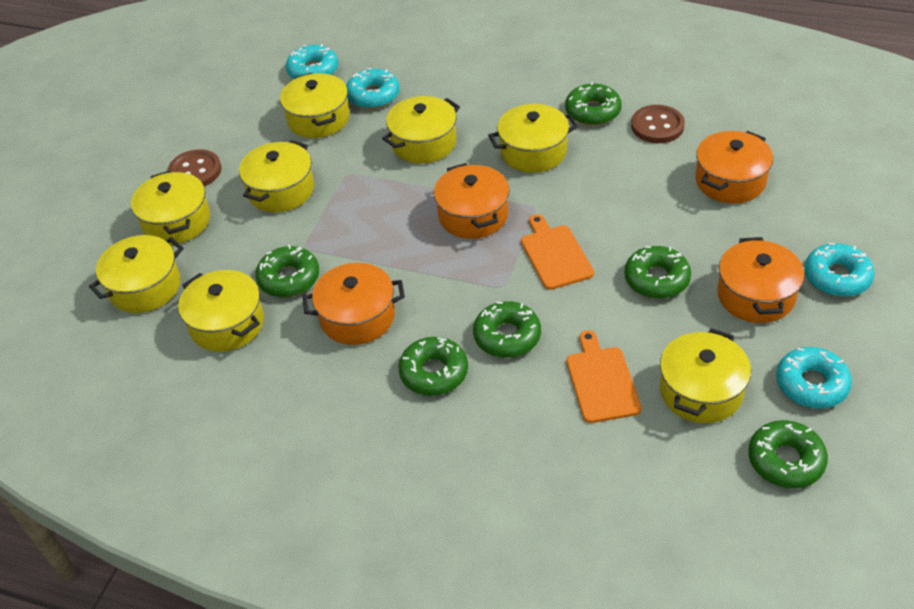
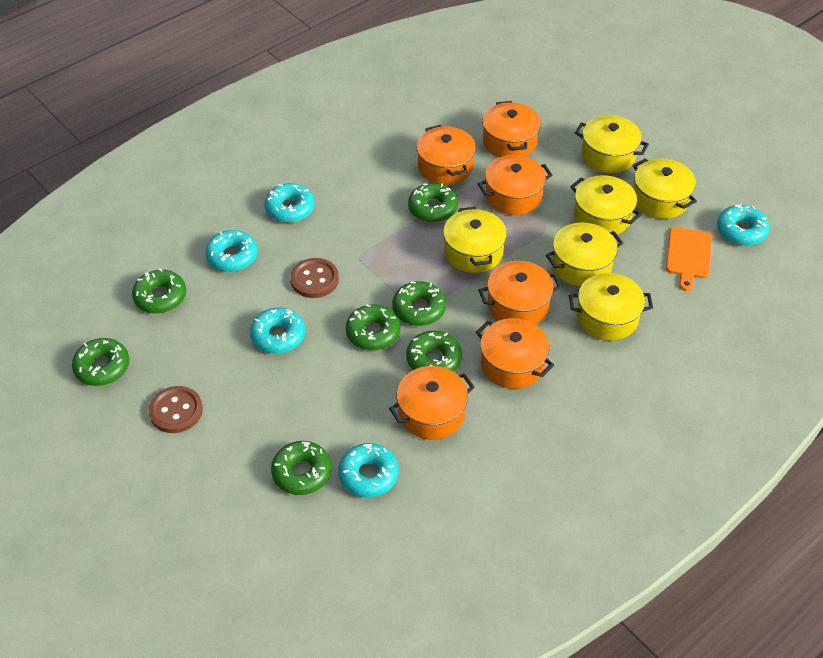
green donut: [255,245,319,297] [398,337,468,396] [473,301,541,358] [565,82,622,125] [624,246,691,299] [748,420,828,488] = 6 -> [72,338,129,386] [132,269,186,314] [271,441,331,495] [346,304,400,350] [392,281,446,326] [406,331,462,372] [408,183,458,223] = 7
orange cutting board: [521,214,594,290] [566,330,641,423] = 2 -> [666,227,712,291] = 1
orange pot: [303,263,405,345] [434,163,510,239] [695,131,773,204] [717,237,804,323] = 4 -> [389,366,475,440] [416,125,476,185] [476,318,554,389] [478,155,553,215] [479,261,562,324] [482,101,541,158] = 6
turquoise donut: [286,44,338,79] [346,68,400,109] [776,347,852,409] [804,243,874,297] = 4 -> [206,230,258,272] [250,307,305,354] [265,183,315,223] [338,443,399,498] [717,204,769,245] = 5
yellow pot: [89,235,184,313] [131,170,210,245] [178,270,264,352] [239,140,314,213] [280,73,350,138] [382,96,460,164] [488,104,578,173] [660,328,751,423] = 8 -> [443,207,507,273] [546,222,623,287] [569,273,653,341] [570,175,641,235] [575,115,649,173] [633,158,697,219] = 6

